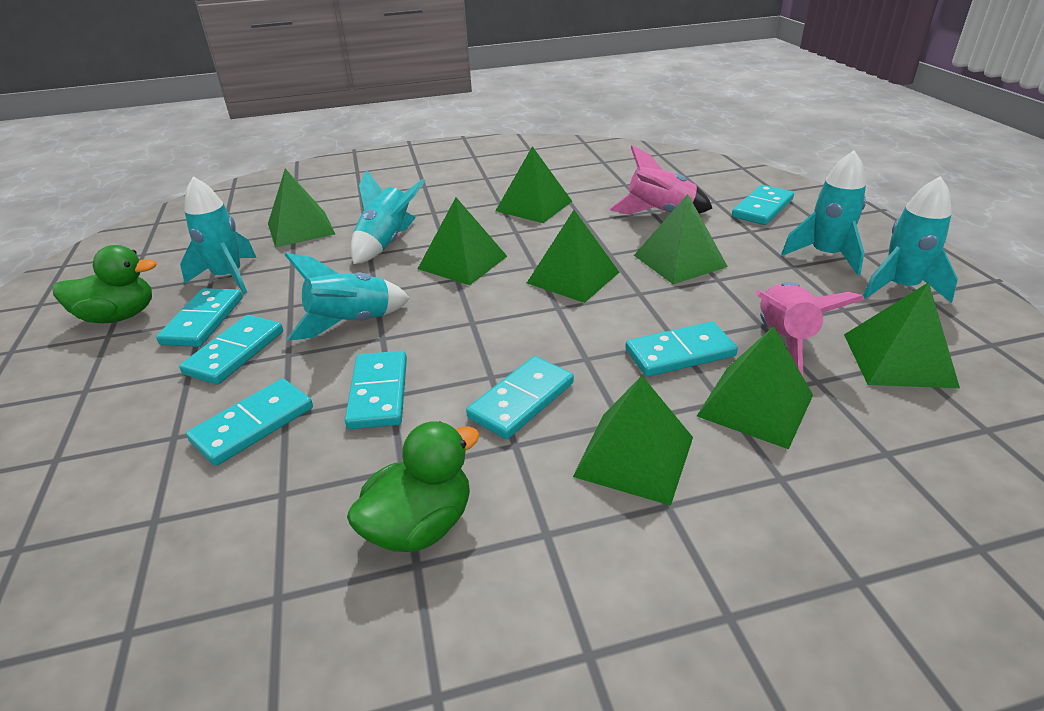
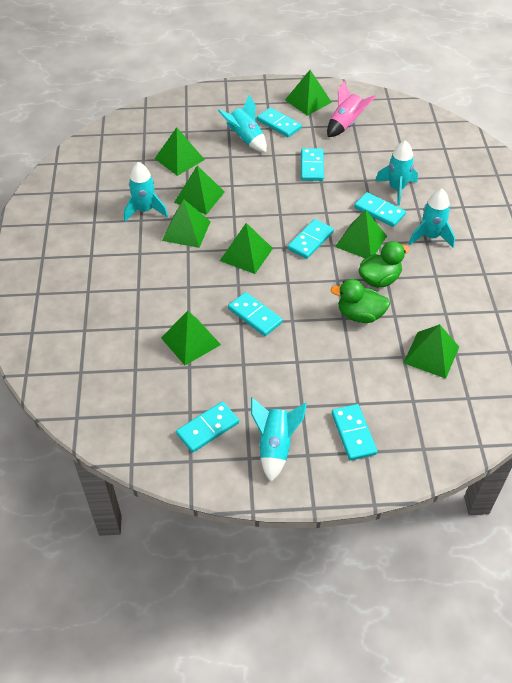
pink rocket: [609,145,713,214] [755,282,865,376] = 2 -> [327,81,376,137] = 1

